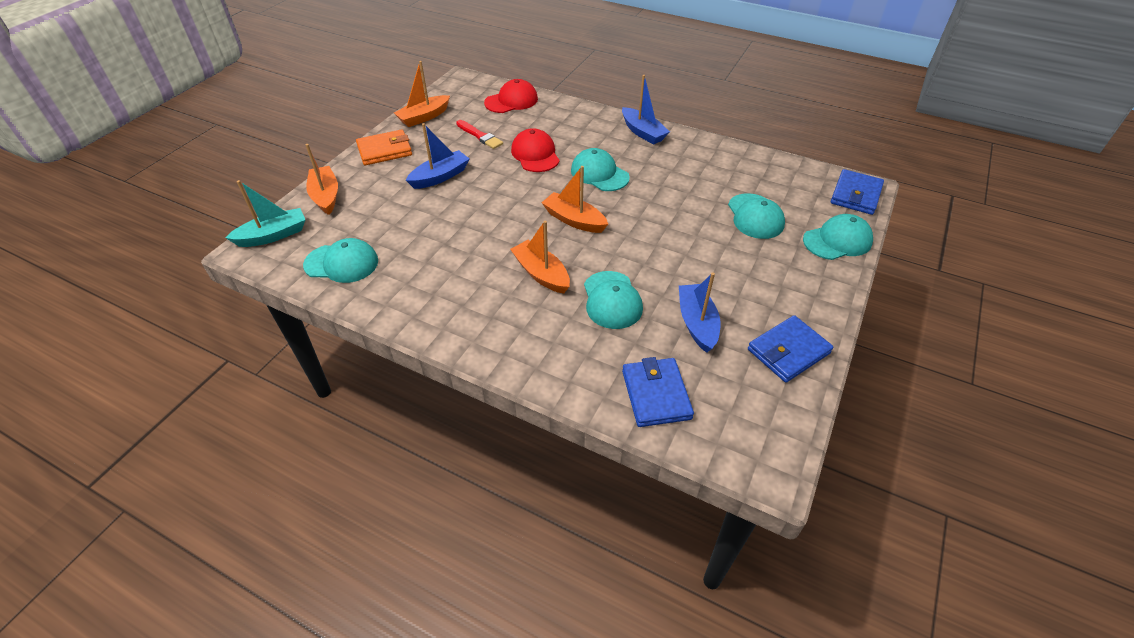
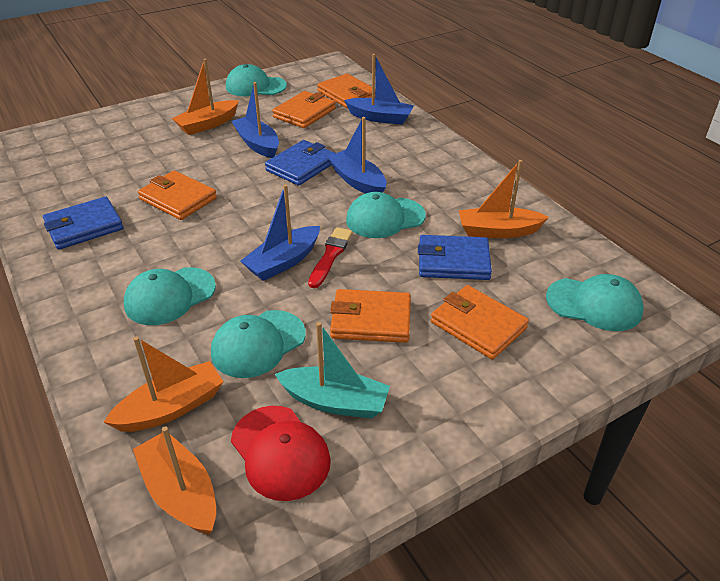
blue boat: [406,123,469,189] [622,75,670,145] [679,272,721,353] = 3 -> [231,82,279,158] [241,184,320,281] [328,117,387,194] [344,54,414,125] = 4
orange wallet: [356,129,412,165] = 1 -> [138,171,217,220] [272,91,336,128] [317,74,372,108] [330,289,411,343] [431,285,529,359] = 5
red cap: [484,79,538,113] [511,128,560,172] = 2 -> [231,406,331,501] = 1

